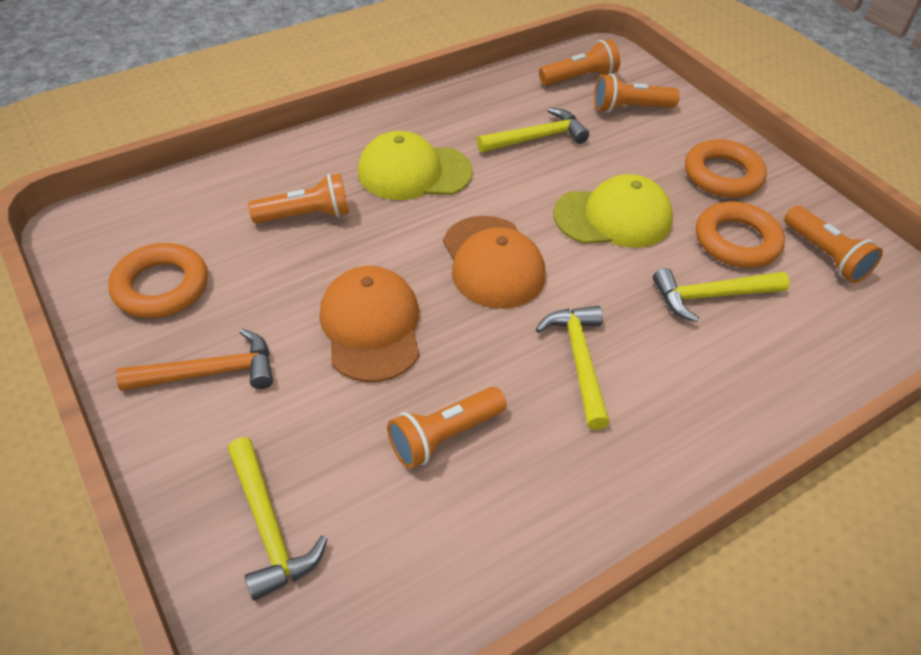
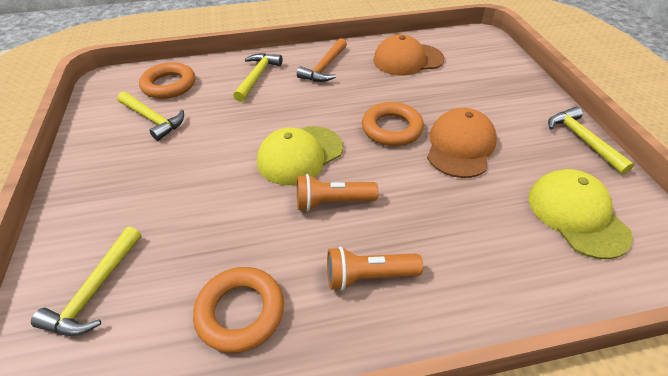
orange flashlight: [248,173,349,224] [387,387,507,469] [539,39,620,85] [594,74,680,113] [784,206,883,283] = 5 -> [297,174,378,211] [327,246,423,291] = 2

